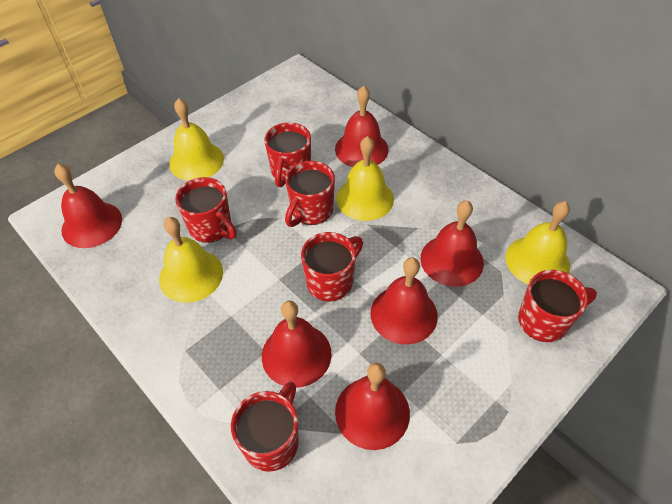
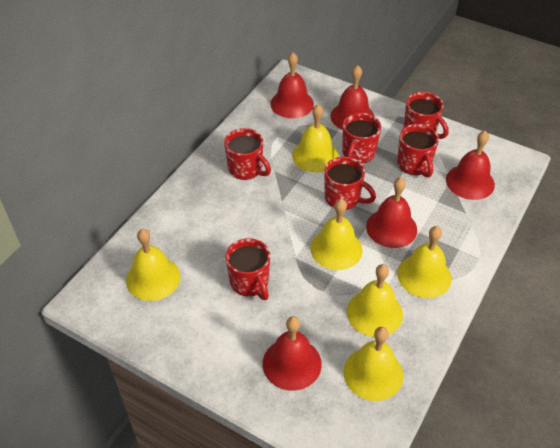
red bell: [54,164,122,248] [262,301,332,388] [335,86,389,167] [335,363,410,450] [371,257,438,345] [420,200,484,287] = 6 -> [263,316,322,391] [270,53,314,118] [330,65,374,130] [366,177,417,248] [446,131,495,200] = 5
yellow bell: [159,217,223,303] [169,98,224,181] [336,136,394,221] [506,201,570,284] = 4 -> [126,229,180,301] [292,104,339,172] [310,199,363,270] [343,327,403,401] [347,264,403,337] [397,226,452,298] = 6

